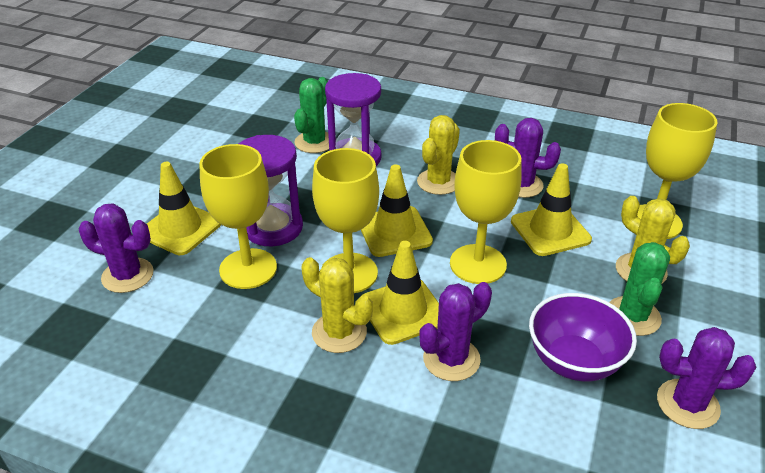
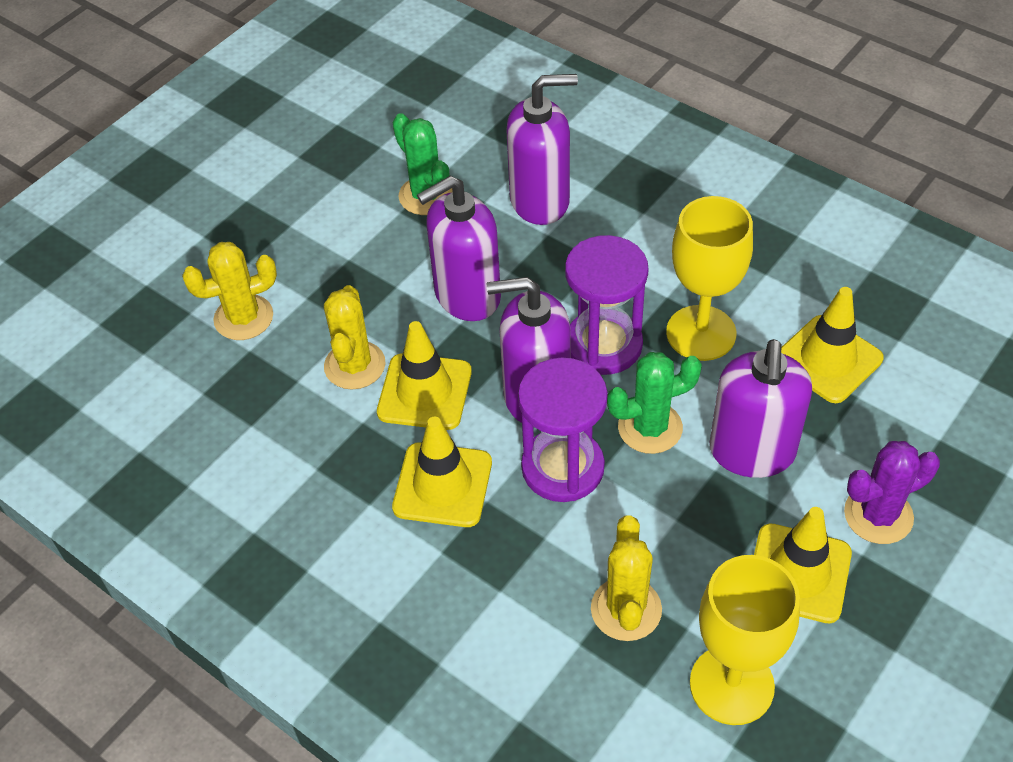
purple bowl: [529,293,637,381] = 1 -> none = 0
purple cactus: [79,203,154,293] [419,282,492,381] [495,118,561,198] [657,327,756,429] = 4 -> [844,441,940,544] = 1
purple soap dispenser: none = 0 -> [417,176,501,321] [487,277,571,423] [506,74,578,225] [709,339,812,478] = 4
yellow goblet: [199,144,277,289] [312,148,379,293] [450,140,522,284] [637,103,717,239] = 4 -> [666,196,753,361] [690,555,800,725] = 2

